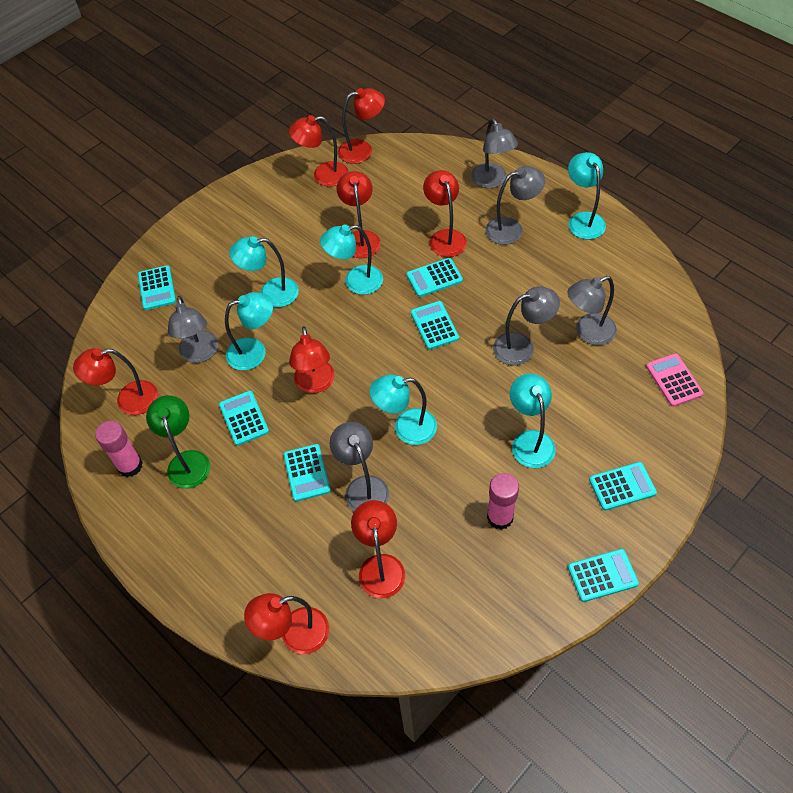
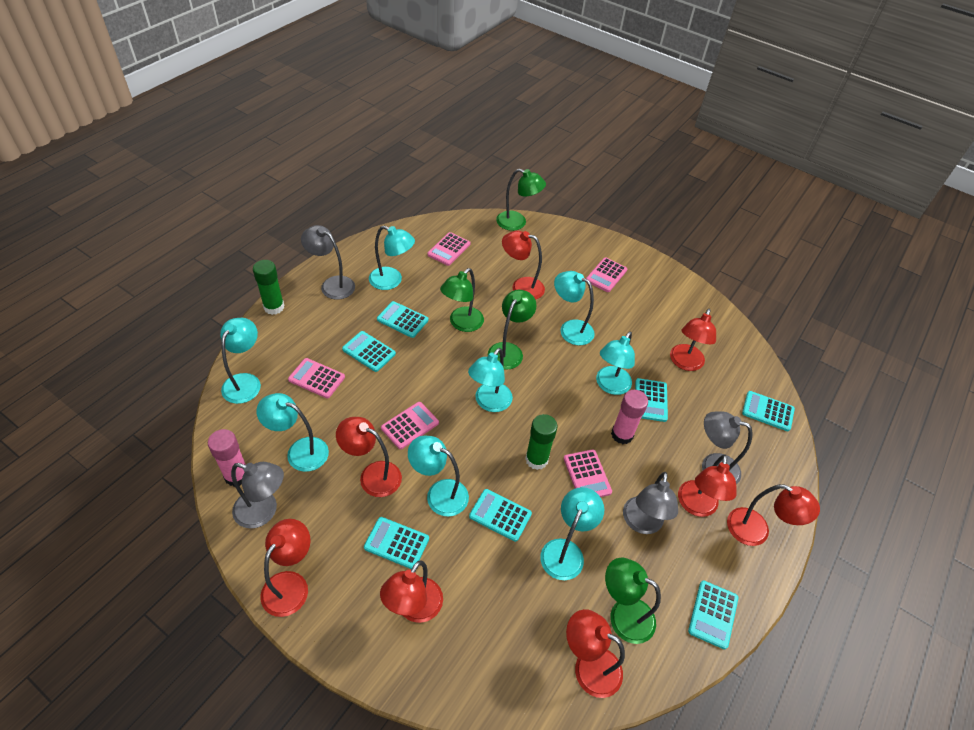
green glue stick: none = 0 -> [253,260,284,315] [525,414,558,470] = 2
green lamp: [146,395,210,489] = 1 -> [440,268,484,332] [488,290,537,370] [496,169,546,231] [605,557,661,644] = 4
grey lamp: [168,296,218,363] [330,422,389,511] [471,118,518,188] [486,166,545,245] [493,286,560,366] [567,276,617,345] = 6 -> [231,462,284,528] [301,225,355,300] [623,472,678,534] [702,411,752,485] = 4
pink calculator: [646,353,703,407] = 1 -> [288,358,345,398] [381,402,439,449] [427,232,471,266] [564,450,612,497] [586,257,627,292] = 5
turquoise lamp: [225,292,273,371] [229,236,299,307] [320,224,383,295] [370,375,437,445] [510,373,555,468] [568,152,606,239] = 6 -> [220,318,261,404] [256,393,329,472] [369,226,415,290] [408,436,469,517] [468,348,513,412] [540,487,604,580] [554,271,595,345] [596,332,635,395] = 8

